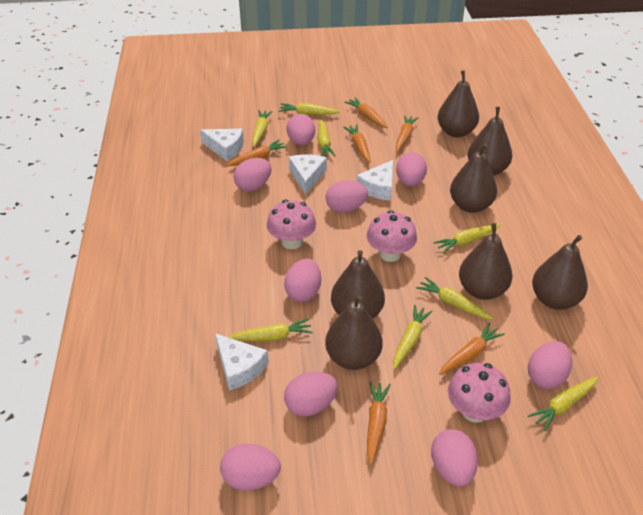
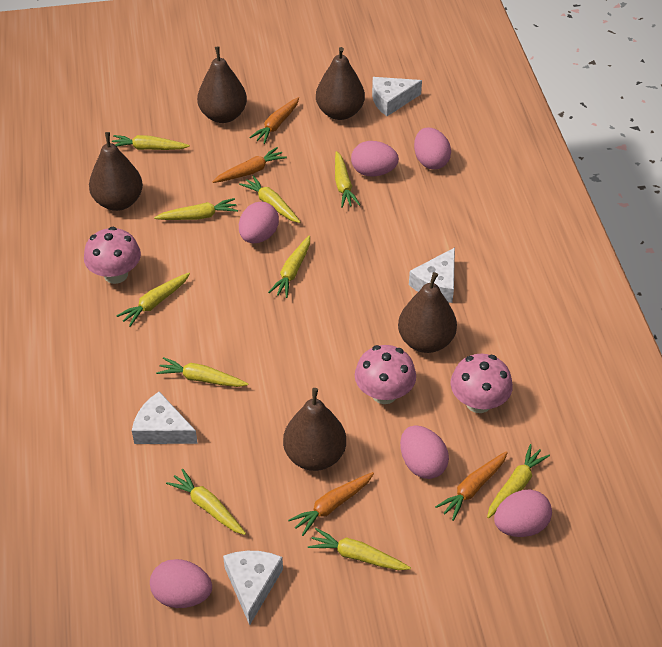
brown pear: [325,295,383,370] [331,250,385,319] [438,70,479,138] [450,143,497,213] [459,223,513,300] [468,107,512,176] [532,235,588,310] = 7 -> [89,132,143,211] [197,46,247,123] [283,388,346,471] [316,47,365,120] [398,272,457,353] = 5
orange carrot: [226,140,287,167] [343,124,371,163] [344,97,389,128] [367,382,391,465] [396,115,419,152] [439,323,505,375] = 6 -> [213,147,287,183] [249,97,299,144] [288,472,374,536] [435,451,508,521] = 4
pink egg: [220,444,281,490] [234,158,272,191] [284,258,321,302] [284,372,338,417] [286,114,315,145] [326,180,368,213] [396,152,427,186] [431,429,478,486] [528,341,572,389] = 9 -> [150,559,212,608] [239,202,279,243] [351,141,399,176] [400,425,449,479] [414,128,451,169] [494,489,552,537] = 6
yellow carrot: [228,318,313,341] [252,110,273,147] [279,103,341,115] [318,120,336,157] [393,305,433,369] [416,277,494,319] [434,224,501,254] [528,376,598,431] = 8 -> [112,135,190,150] [116,273,190,327] [154,198,238,220] [156,357,248,387] [166,469,246,535] [239,175,300,223] [268,236,310,298] [308,528,411,570] [335,151,360,208] [487,444,550,518] = 10

